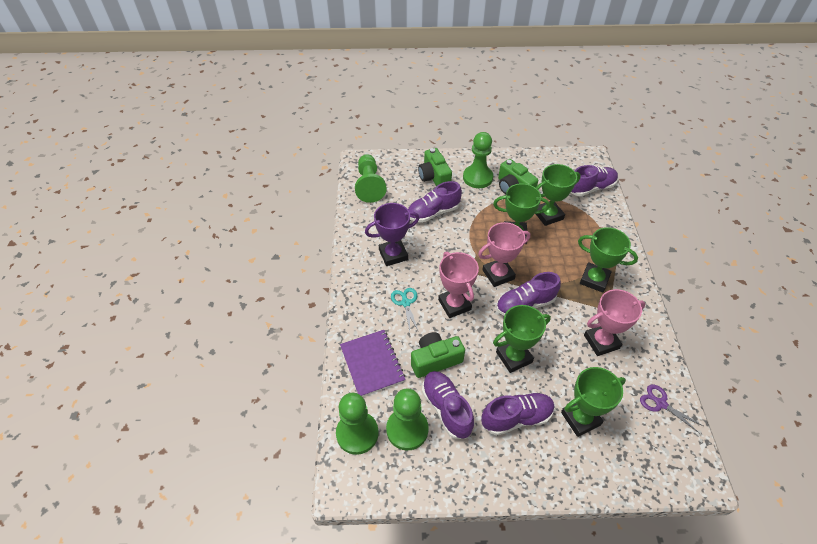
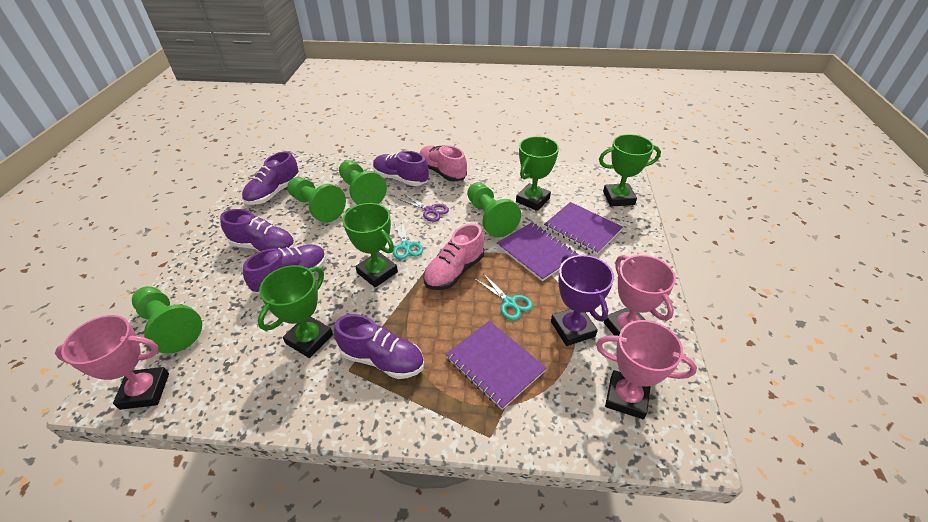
green camera: [411,332,465,378] [418,148,452,186] [498,159,538,194] = 3 -> none = 0
green trophy: [493,183,550,244] [493,305,551,373] [536,164,581,226] [561,367,626,437] [578,227,638,293] = 5 -> [258,265,333,358] [342,203,398,288] [516,136,559,211] [599,134,661,207] = 4
pink shoe: none = 0 -> [420,145,467,182] [424,223,484,290] = 2
purple notebook: [340,330,406,397] = 1 -> [445,321,547,410] [497,222,579,281] [544,202,623,255] = 3
turquoise scissors: [391,288,419,332] = 1 -> [393,219,423,260] [475,274,533,320] = 2

